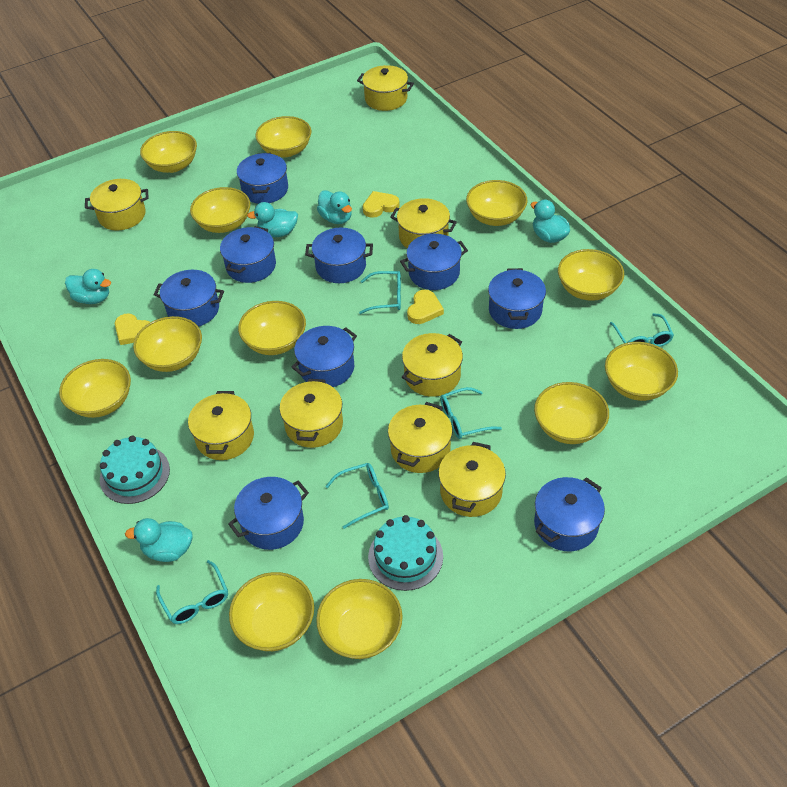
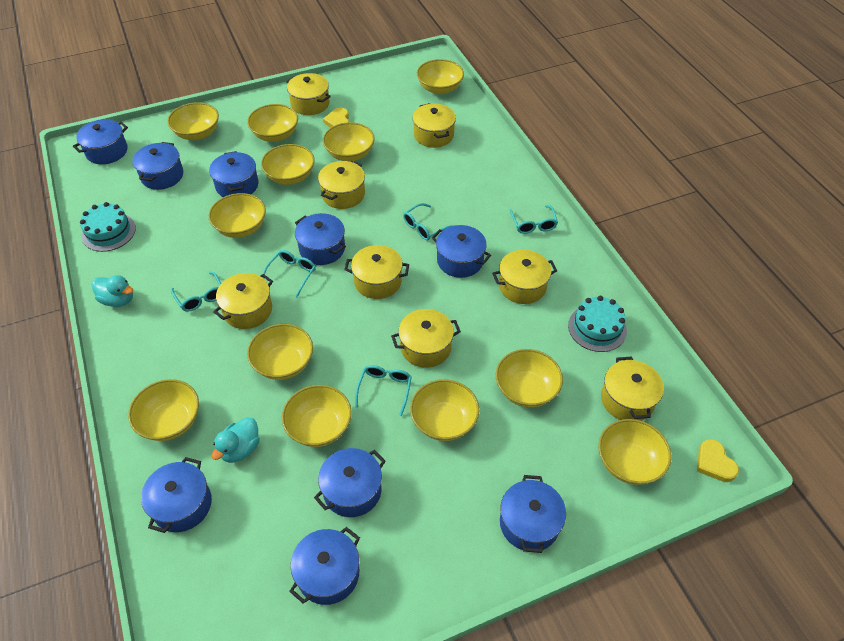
turquoise duck: [65,269,111,304] [125,518,193,562] [247,202,298,237] [317,190,352,224] [531,199,570,243] = 5 -> [92,275,133,307] [212,417,260,463] = 2
yellow heart: [115,313,150,345] [363,191,400,218] [407,290,444,324] = 3 -> [323,108,349,128] [697,439,739,482] = 2

